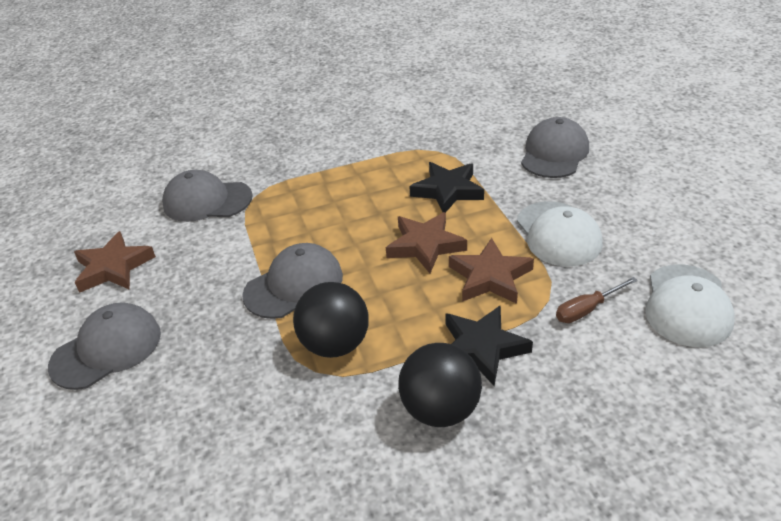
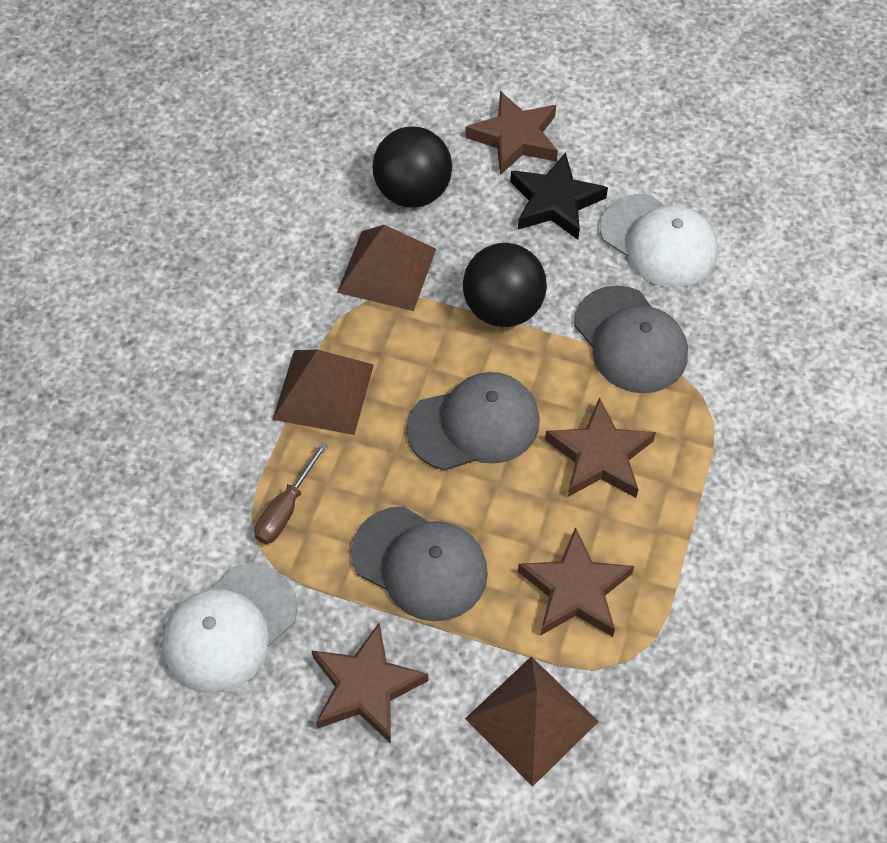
black star: [409,162,484,212] [445,305,533,386] = 2 -> [510,152,608,240] = 1
brown pyramid: none = 0 -> [272,350,374,435] [337,225,436,311] [465,656,599,787] = 3
brown star: [74,231,156,293] [386,212,467,273] [449,238,534,304] = 3 -> [312,622,428,743] [465,91,558,175] [518,527,634,637] [545,397,656,498] = 4
grey cap: [48,303,161,390] [162,170,253,222] [242,243,343,319] [521,117,589,178] = 4 -> [351,506,488,622] [406,372,540,471] [574,286,688,393] = 3

